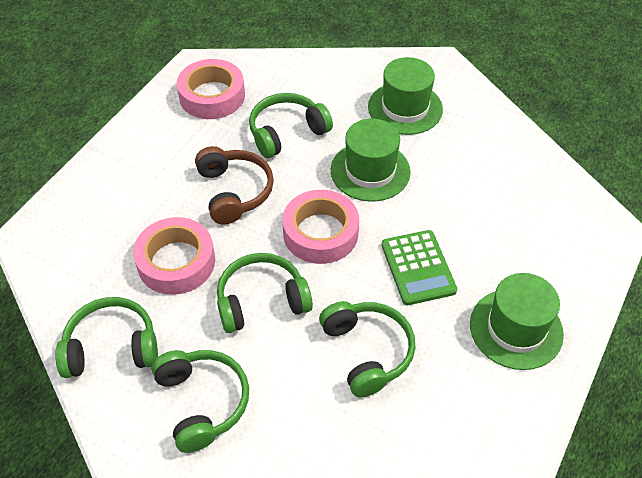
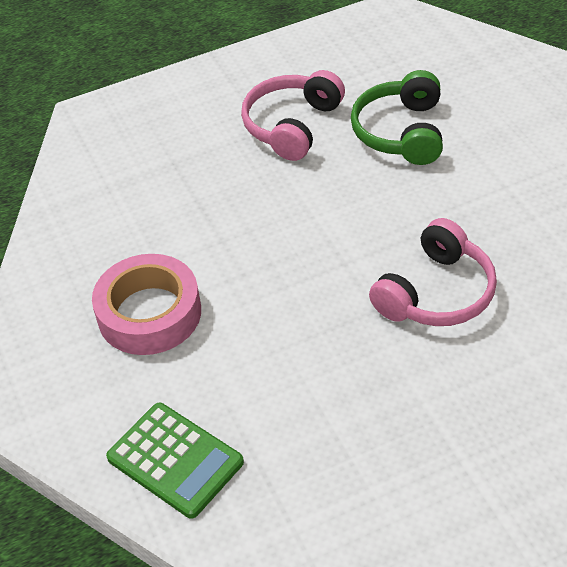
brown headphones: [195,146,274,225] = 1 -> none = 0
green hat: [331,119,411,202] [368,57,443,135] [470,273,564,370] = 3 -> none = 0
green headphones: [55,297,158,378] [151,350,249,453] [217,253,313,333] [249,93,333,158] [319,301,415,397] = 5 -> [351,70,443,165] = 1
pink headphones: none = 0 -> [241,70,345,161] [369,218,497,326] = 2
pink tape: [133,217,215,295] [177,59,245,119] [282,190,359,264] = 3 -> [92,254,201,355] = 1

